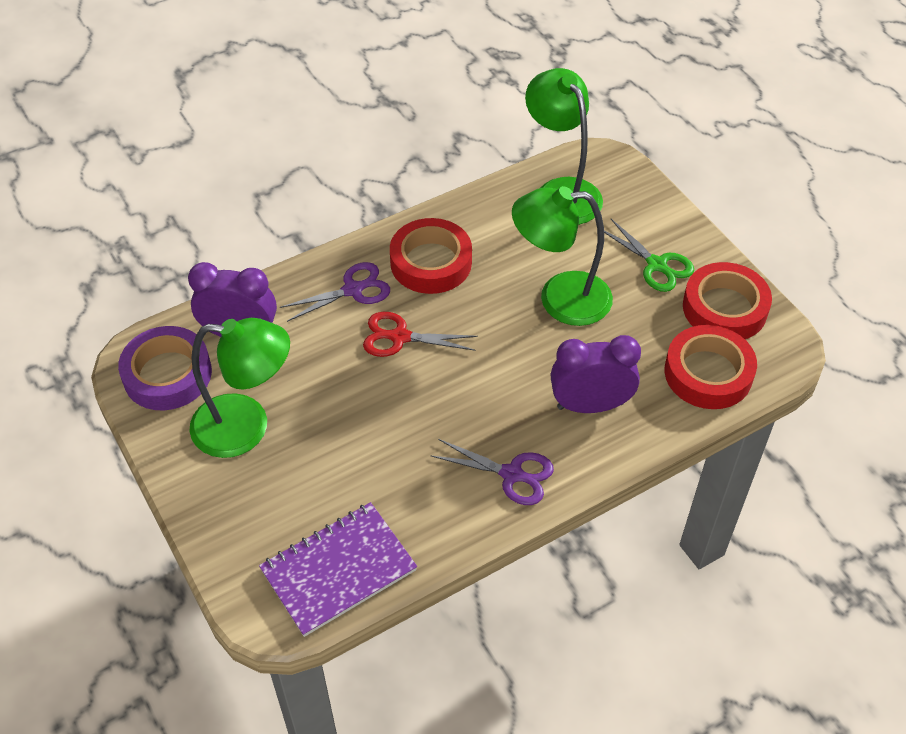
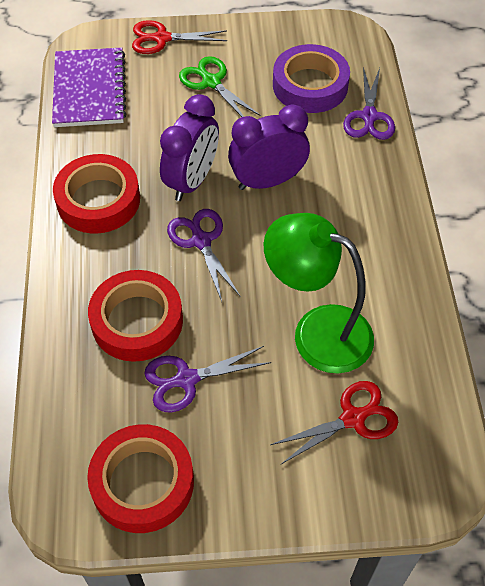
green lamp: [190,318,290,458] [512,186,613,326] [525,68,603,225] = 3 -> [263,213,374,374] = 1
purple scissors: [280,262,390,322] [431,439,554,505] = 2 -> [144,346,271,413] [167,209,241,302] [343,67,395,140] = 3
red scissors: [363,312,478,357] = 1 -> [132,20,227,54] [270,381,398,464] = 2

